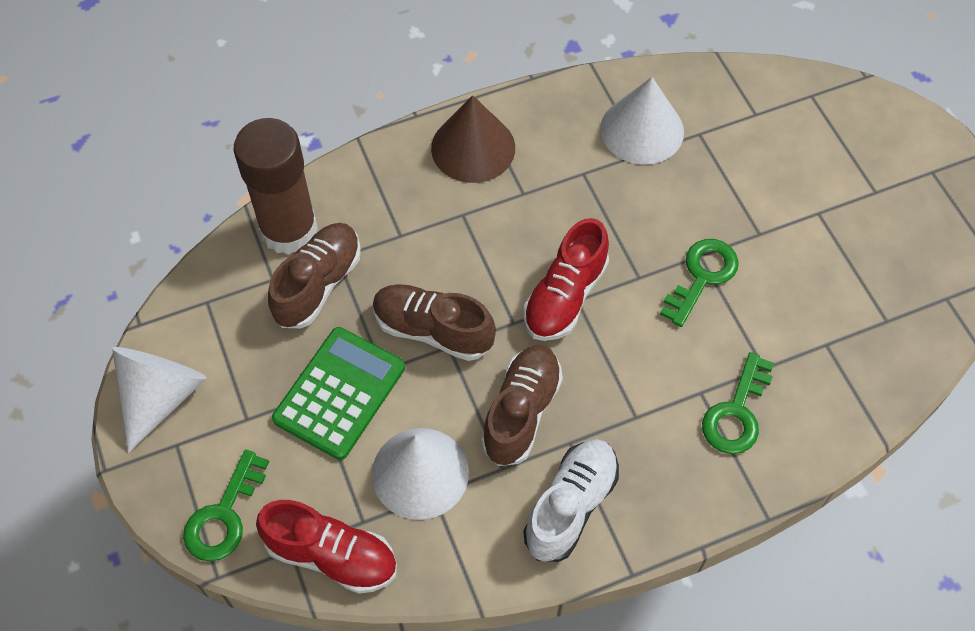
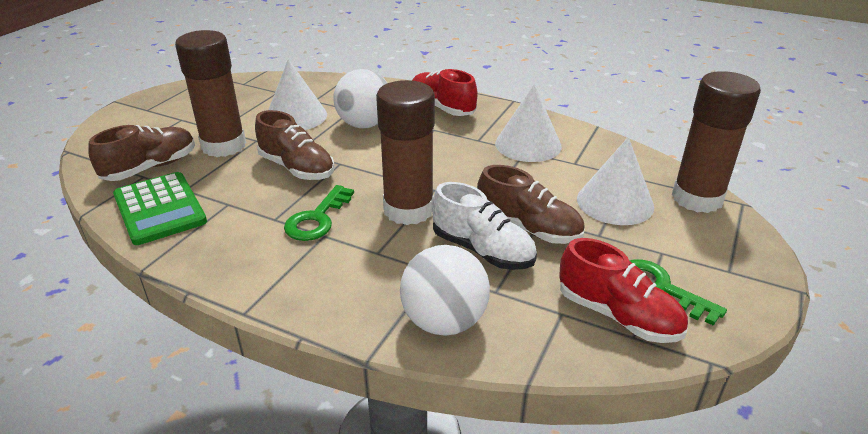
brown cone: [431,95,515,183] = 1 -> none = 0
brown glue stick: [233,118,318,255] = 1 -> [175,30,246,157] [376,80,435,225] [672,71,761,213] = 3
green key: [183,449,269,562] [660,239,739,327] [702,352,774,454] = 3 -> [284,185,354,241] [629,259,727,326] = 2
white ball: none = 0 -> [333,69,387,128] [400,245,490,336] = 2

